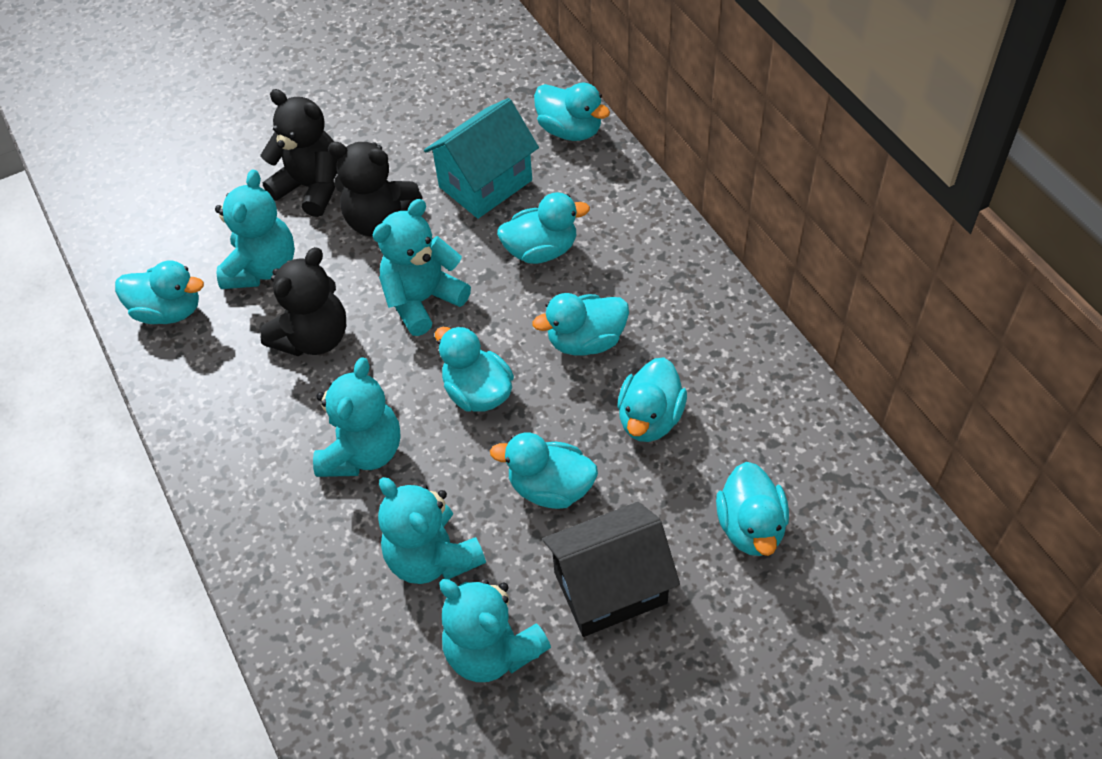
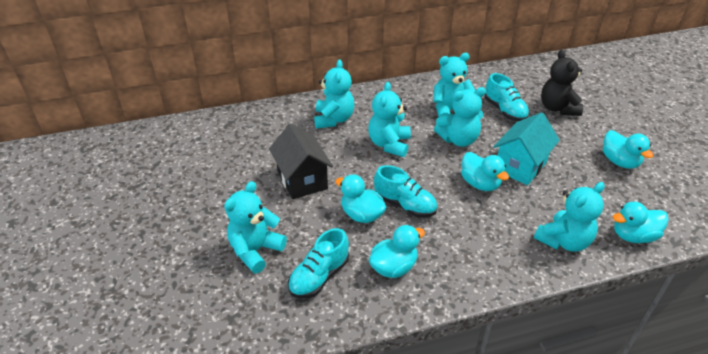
black teddy bear: [260,89,338,217] [260,247,346,356] [328,142,423,237] = 3 -> [541,50,583,116] = 1
turquoise duck: [115,260,204,324] [435,326,514,412] [490,432,598,509] [497,192,590,264] [533,293,629,355] [534,83,610,141] [617,357,687,442] [716,462,789,556] = 8 -> [335,174,387,223] [369,225,425,278] [461,152,509,191] [603,130,653,169] [613,202,669,243] = 5
turquoise shoe: none = 0 -> [288,228,349,298] [374,165,437,218] [485,73,529,121] = 3
turquoise teddy bear: [215,170,295,289] [313,358,401,477] [373,199,471,336] [378,477,486,584] [439,579,551,682] = 5 -> [224,181,287,273] [314,59,354,129] [368,82,411,157] [433,53,476,117] [434,87,486,147] [534,182,605,252] = 6

